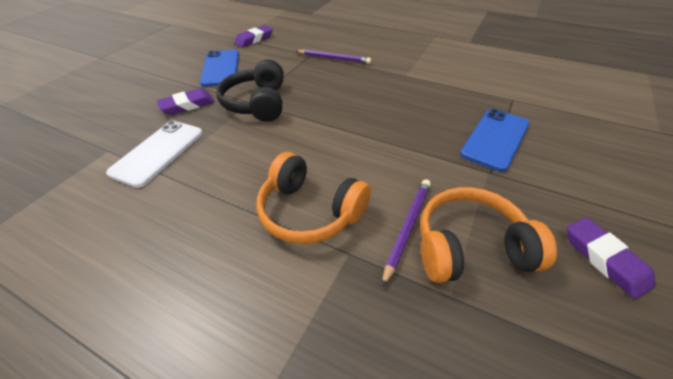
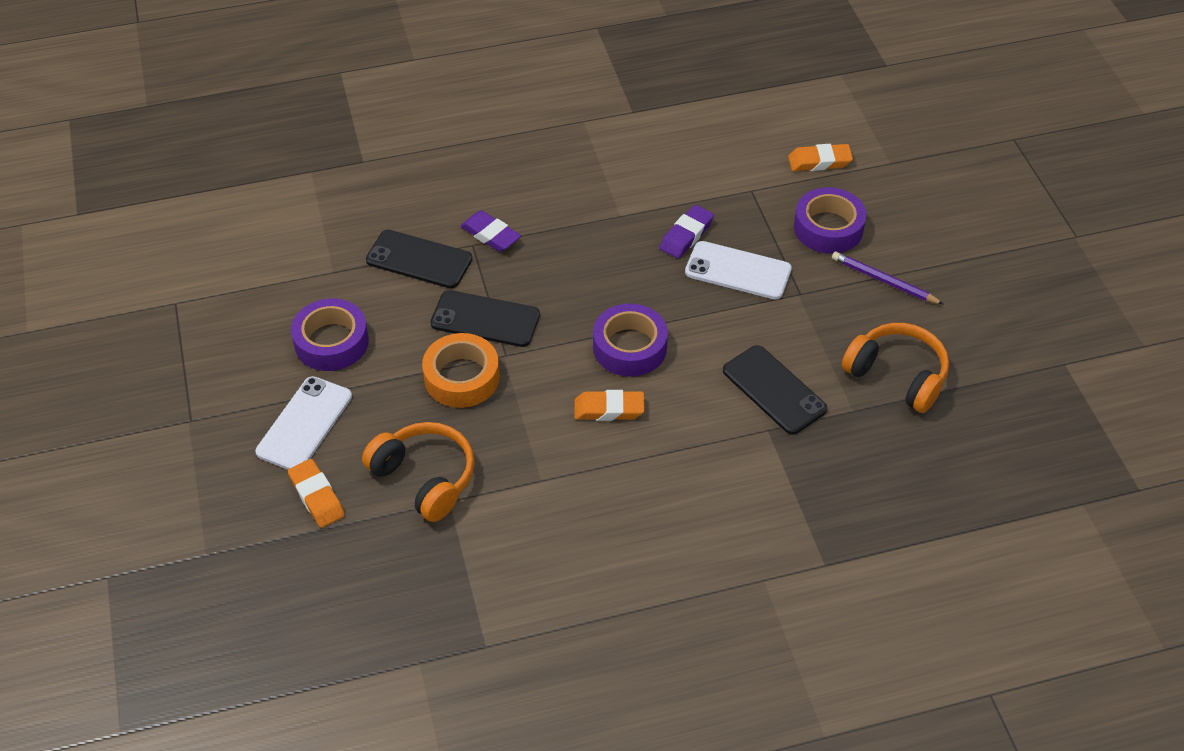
black headphones: [216,60,284,122] = 1 -> none = 0
black phone: none = 0 -> [366,230,472,288] [430,290,540,347] [723,345,827,434] = 3
blue phone: [200,49,239,87] [460,109,530,172] = 2 -> none = 0
orange eraser: none = 0 -> [288,459,345,528] [574,390,645,421] [788,144,853,171] = 3
orange tape: none = 0 -> [422,333,500,408] = 1
purple eraser: [157,88,215,115] [234,25,273,47] [567,217,656,299] = 3 -> [460,210,521,252] [659,205,714,258] = 2
purple pencil: [296,49,371,64] [382,179,431,287] = 2 -> [832,252,943,304] = 1
purple tape: none = 0 -> [291,298,369,371] [593,304,668,377] [794,187,867,254] = 3
white phone: [106,121,203,188] = 1 -> [255,376,352,470] [685,241,792,299] = 2

